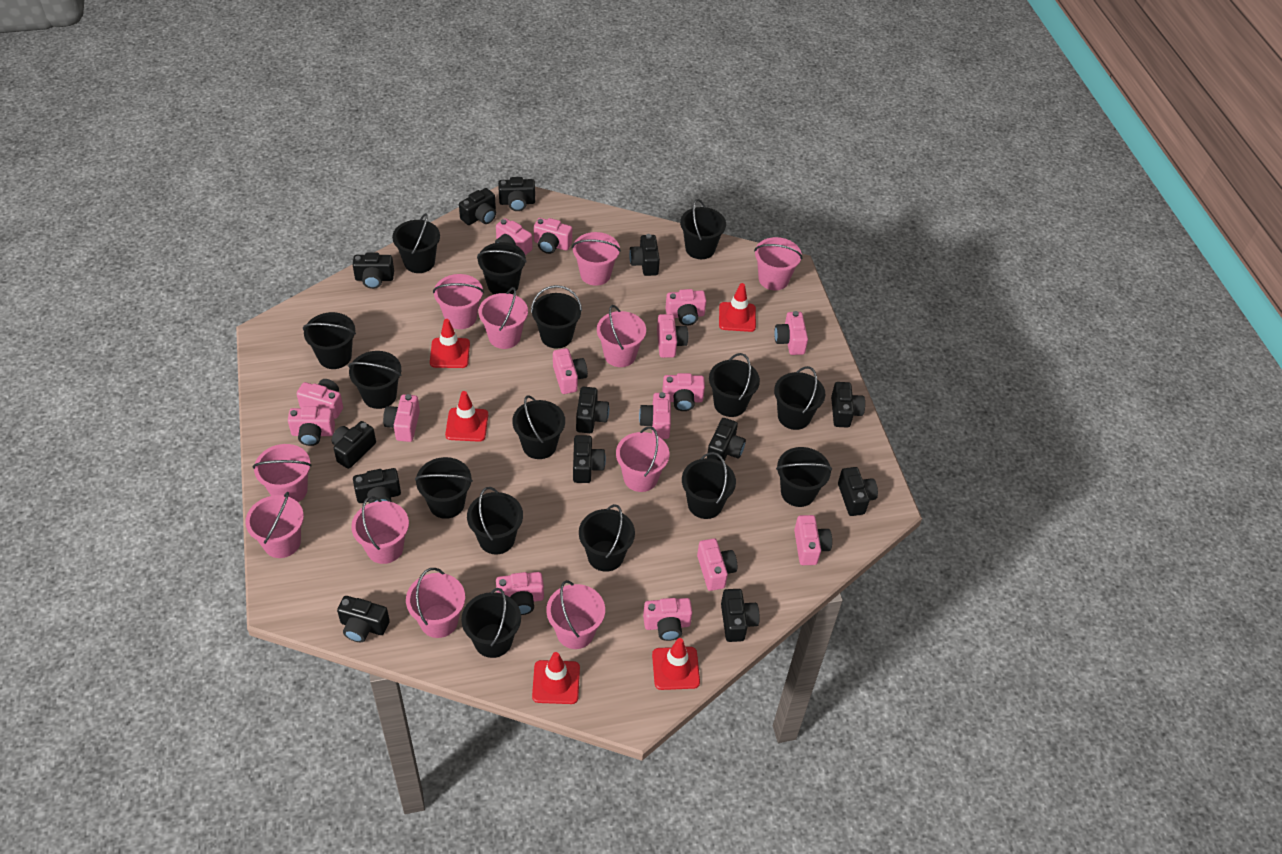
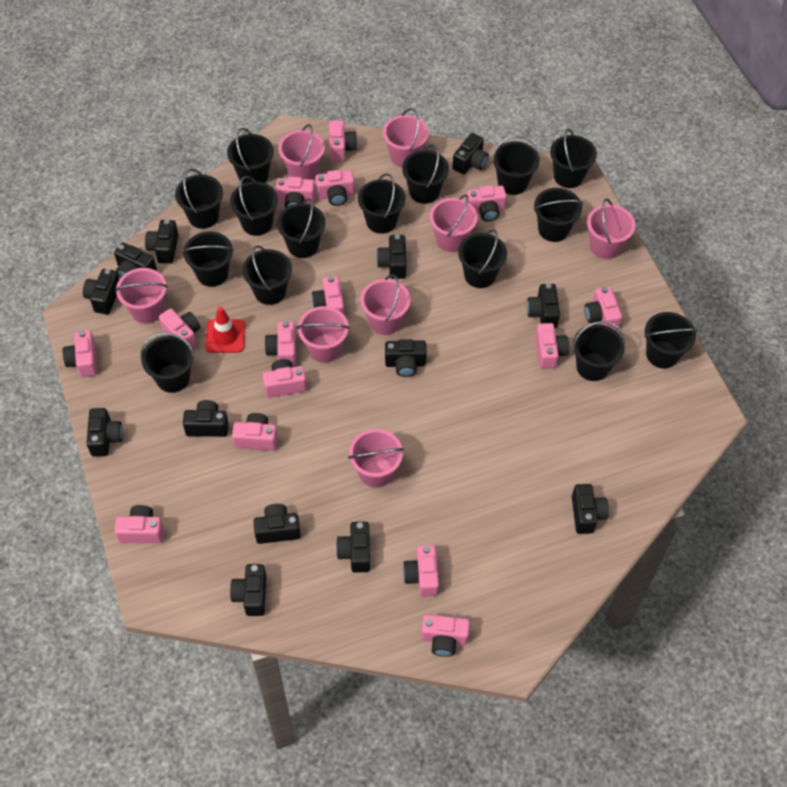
pink bucket: [245,492,304,558] [253,444,312,502] [351,496,409,564] [406,568,465,638] [433,274,484,329] [478,287,528,349] [546,580,605,649] [572,232,621,286] [597,305,646,367] [616,426,669,492] [754,237,802,290] = 11 -> [115,268,168,324] [278,124,325,180] [297,306,350,363] [348,429,404,488] [360,274,411,335] [383,108,429,167] [429,195,478,252] [587,198,635,259] = 8
red traffic cone: [430,319,470,368] [445,391,488,442] [532,652,580,704] [652,638,700,690] [719,283,756,332] = 5 -> [205,307,246,353] = 1

